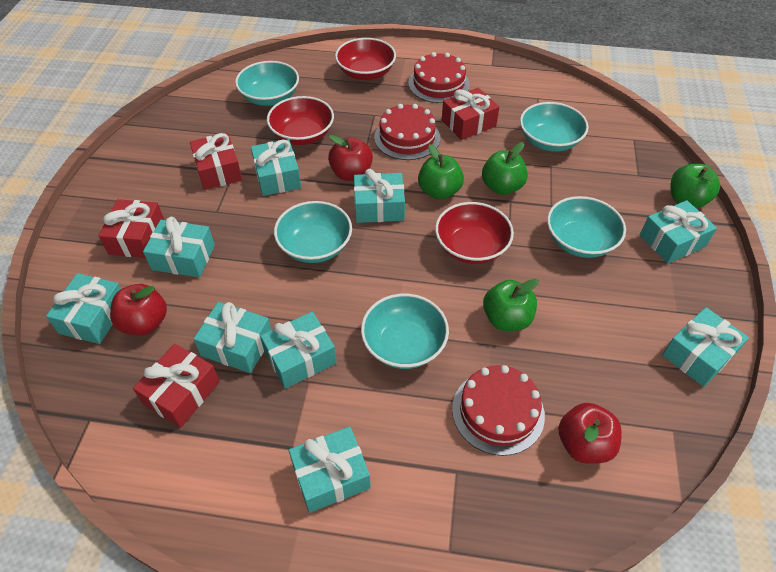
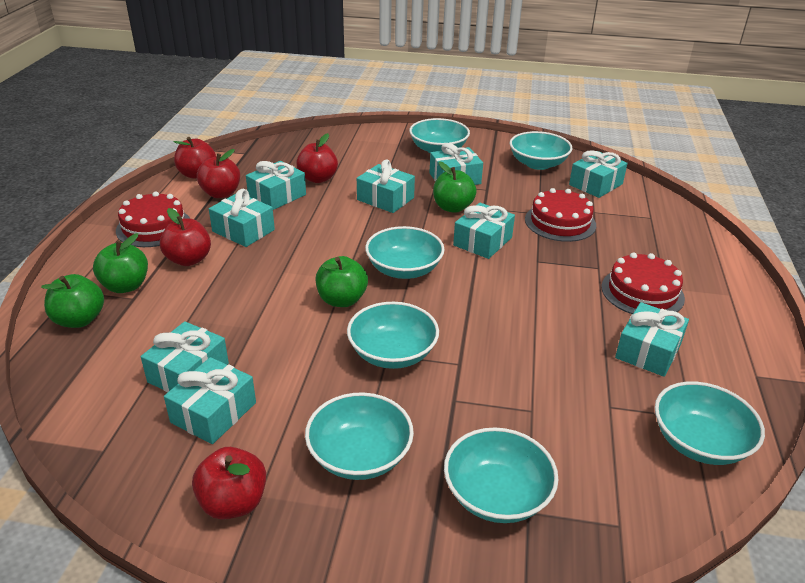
red apple: [110,284,167,336] [328,135,373,181] [558,403,622,464] = 3 -> [160,208,211,266] [174,137,216,179] [192,447,266,520] [197,149,240,198] [296,133,338,183] = 5
red bowl: [267,96,334,145] [335,38,396,80] [435,202,514,264] = 3 -> none = 0
red gift: [99,199,164,258] [133,344,220,428] [190,133,242,190] [442,88,499,140] = 4 -> none = 0
turquoise bowl: [235,61,299,106] [274,201,352,263] [361,294,449,369] [520,102,589,152] [547,196,626,258] = 5 -> [305,392,414,480] [347,302,439,369] [365,226,445,279] [409,118,470,153] [444,427,558,523] [510,131,572,170] [655,382,765,465] = 7

